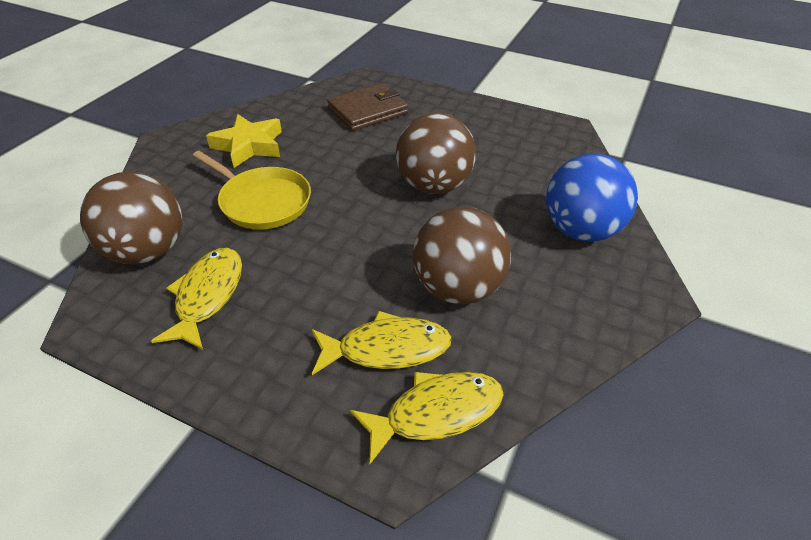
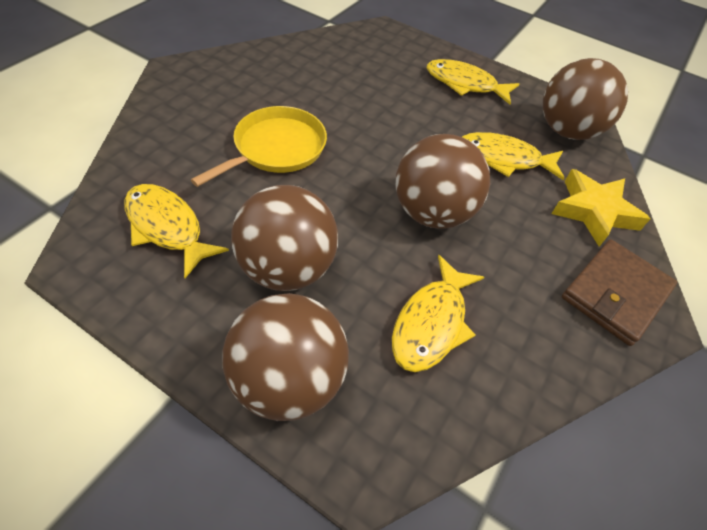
blue ball: [546,154,638,242] = 1 -> none = 0
brown ball: [80,172,183,265] [396,112,476,194] [413,206,511,304] = 3 -> [222,293,349,421] [231,185,338,291] [396,134,490,229] [542,58,628,140] = 4
yellow fish: [151,248,242,350] [312,311,452,375] [350,372,504,464] = 3 -> [124,184,229,278] [392,255,484,372] [427,59,519,105] [462,132,565,180] = 4

